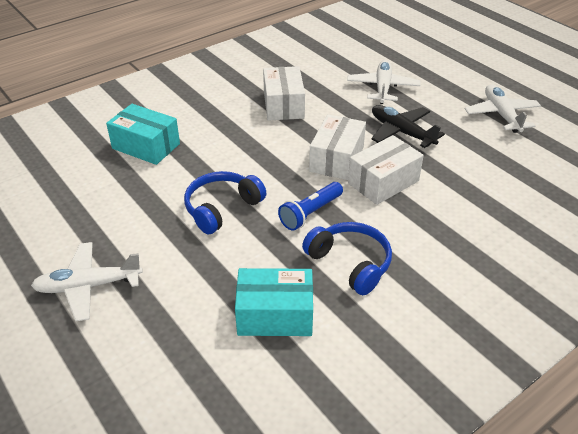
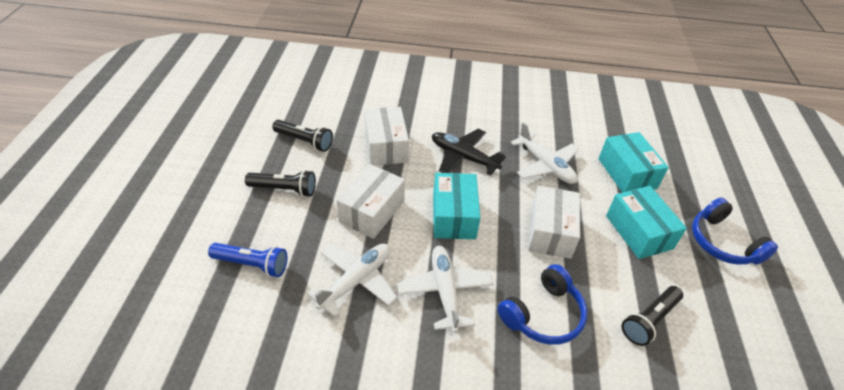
black flashlight: none = 0 -> [245,170,316,197] [272,120,333,152] [621,286,683,346] = 3
turquoise box: [106,104,180,165] [235,268,313,336] = 2 -> [433,173,480,239] [598,132,669,193] [606,186,687,259] = 3

